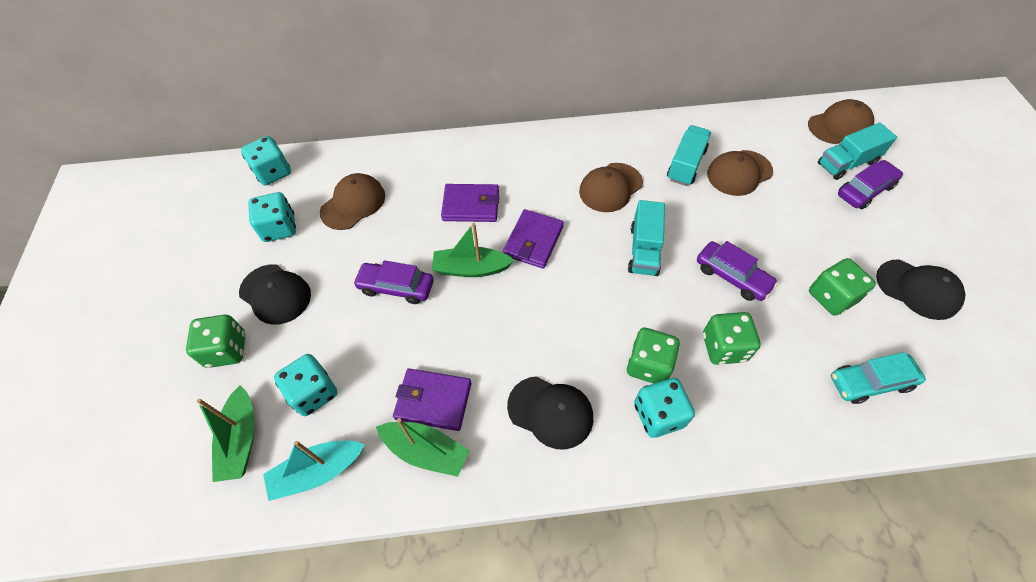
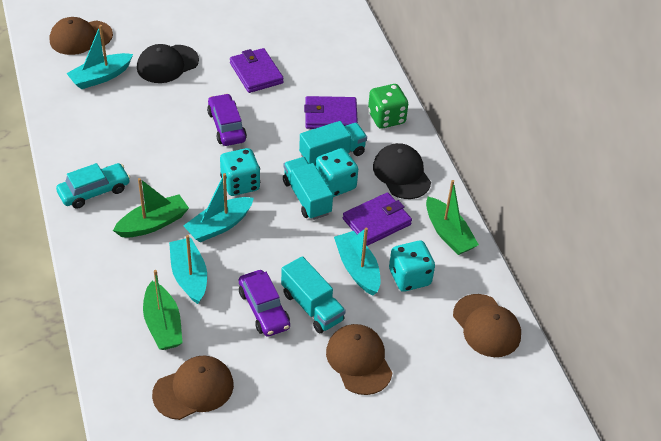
black cap: [239,264,311,325] [507,376,593,450] [876,259,965,320] = 3 -> [137,44,199,83] [373,143,431,199] = 2
green dice: [186,315,245,368] [627,328,680,384] [703,312,761,365] [809,258,876,316] = 4 -> [368,84,408,129] = 1
purple car: [353,260,434,304] [697,241,778,301] [838,160,903,209] = 3 -> [207,93,247,146] [239,270,290,337] = 2
turquoise boat: [263,440,365,501] = 1 -> [66,25,133,89] [169,235,207,304] [183,173,254,242] [334,227,381,295] = 4
turquoise dice: [241,136,291,186] [248,192,296,242] [274,354,338,416] [634,378,695,438] = 4 -> [220,148,260,196] [316,148,358,197] [389,241,435,292] = 3

